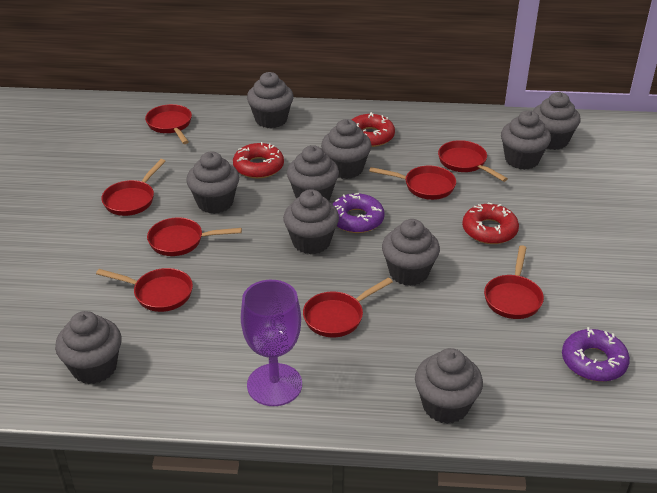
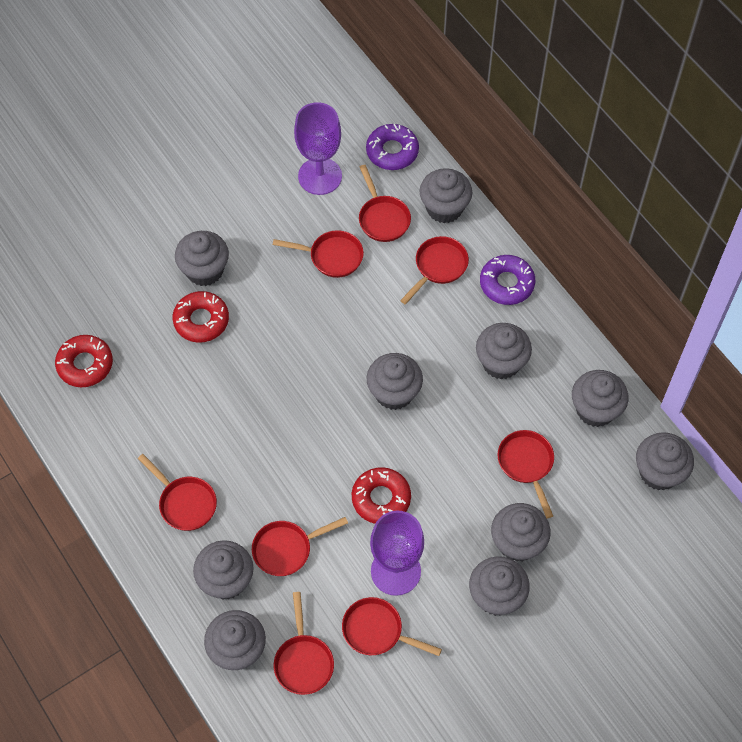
purple goblet: [241,280,302,406] = 1 -> [294,102,342,195] [370,511,424,596] = 2

